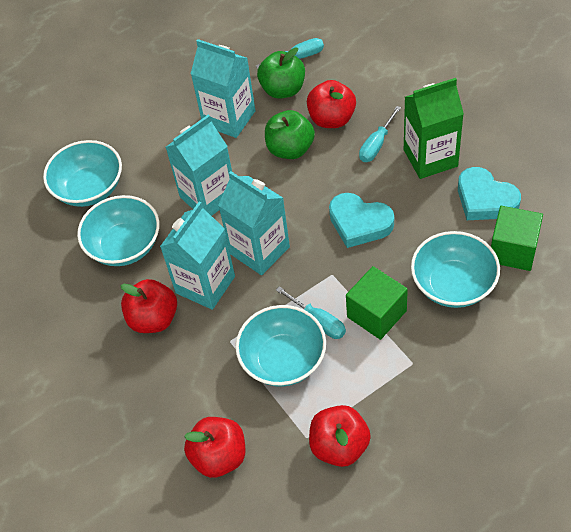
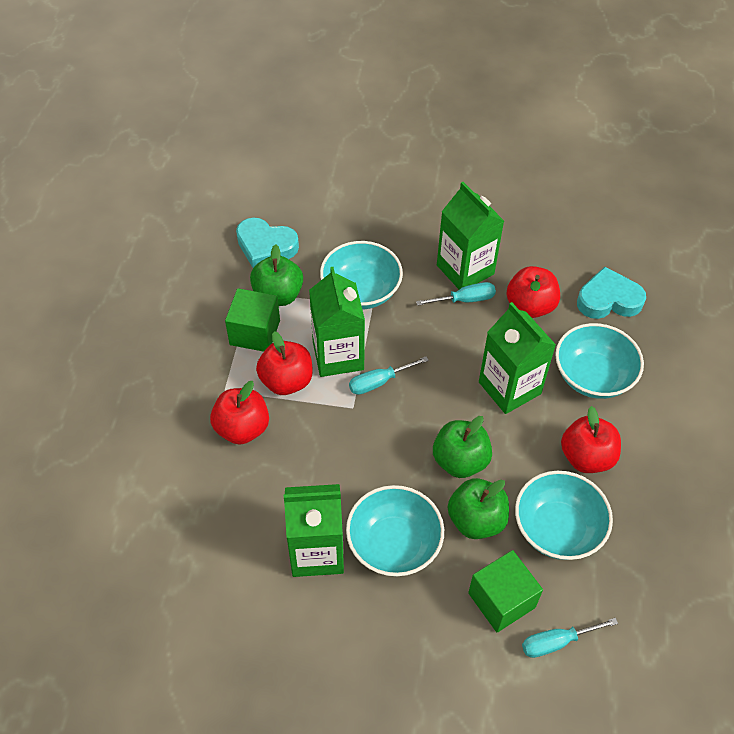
green apple: [257,47,305,99] [265,110,315,159] = 2 -> [250,244,303,306] [433,416,492,478] [448,478,509,539] = 3
green carton: [404,78,464,179] = 1 -> [284,484,344,577] [309,267,365,377] [437,182,504,289] [479,302,556,414] = 4
turquoise carton: [160,202,235,310] [166,114,232,216] [191,39,256,138] [218,171,290,275] = 4 -> none = 0

